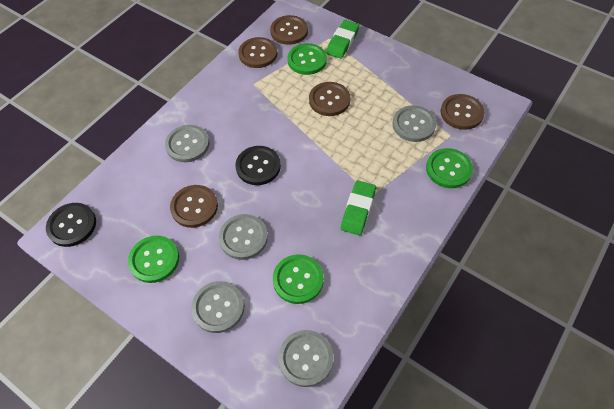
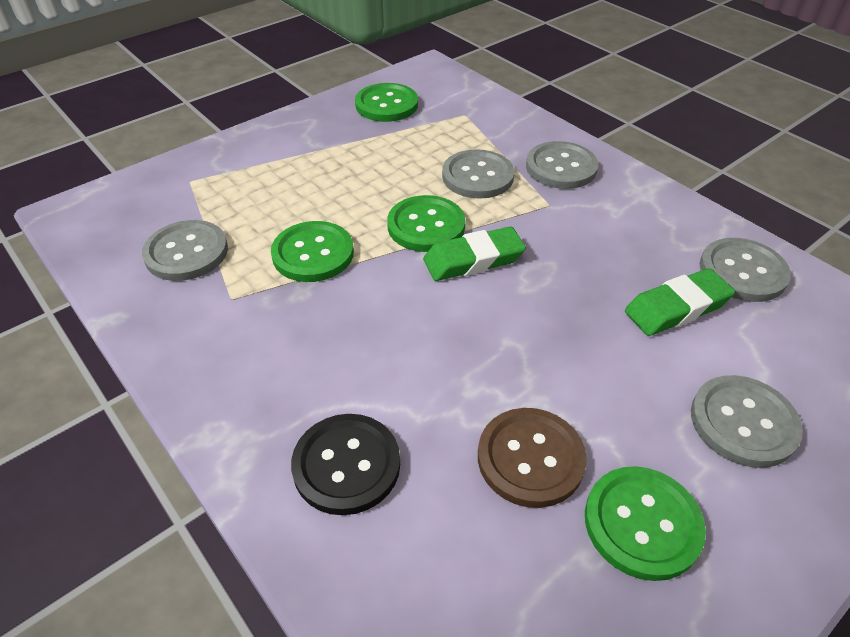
black button: [46,203,96,247] [236,146,281,185] = 2 -> [291,414,400,515] = 1
brown button: [170,185,218,228] [238,37,277,68] [270,15,308,45] [309,82,350,116] [441,94,485,130] = 5 -> [478,408,587,508] = 1

